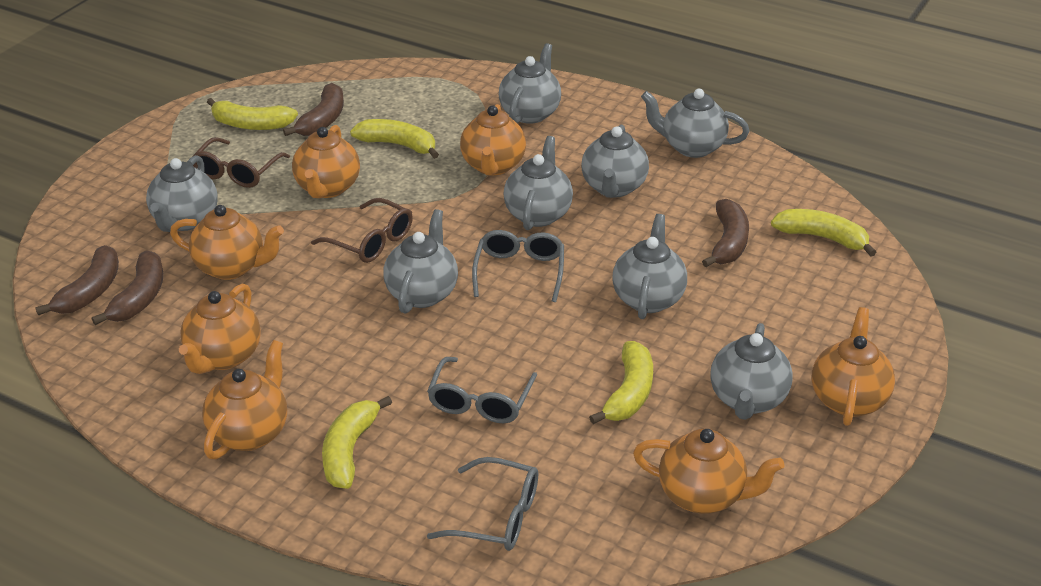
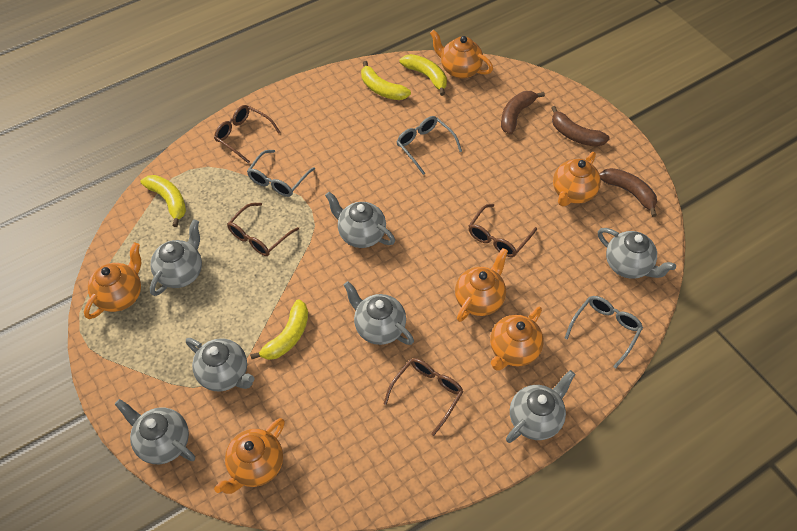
brown banana: [35,245,119,315] [92,251,163,325] [283,83,344,136] [702,199,749,267] = 4 -> [501,91,545,134] [551,106,610,147] [599,168,657,217] = 3
brown glasses: [192,137,290,188] [311,198,413,263] = 2 -> [214,105,281,164] [227,203,299,256] [383,358,463,436] [469,204,537,257] = 4
grey teapot: [146,155,218,232] [384,209,458,314] [499,43,561,124] [504,136,573,230] [581,125,649,198] [612,214,687,319] [641,89,749,158] [710,323,793,420] = 8 -> [115,399,195,464] [150,219,202,296] [186,338,255,391] [325,192,395,248] [344,281,414,345] [506,370,575,443] [598,228,676,279] = 7
orange teapot: [170,205,284,280] [179,284,261,374] [202,340,287,459] [292,125,360,198] [460,104,526,175] [633,429,785,514] [812,307,895,426] = 7 -> [84,243,141,319] [214,418,285,494] [430,30,493,79] [455,248,508,322] [490,307,544,371] [553,152,601,206] = 6
yellow banana: [207,98,298,130] [322,396,392,489] [350,119,439,159] [589,341,653,424] [771,209,876,256] = 5 -> [140,175,186,227] [250,299,308,360] [361,61,411,100] [400,54,447,96] = 4

